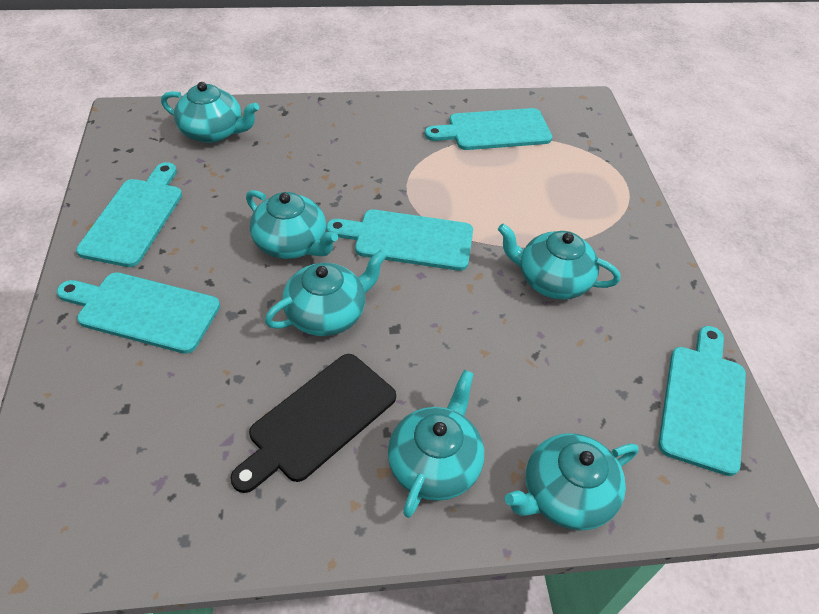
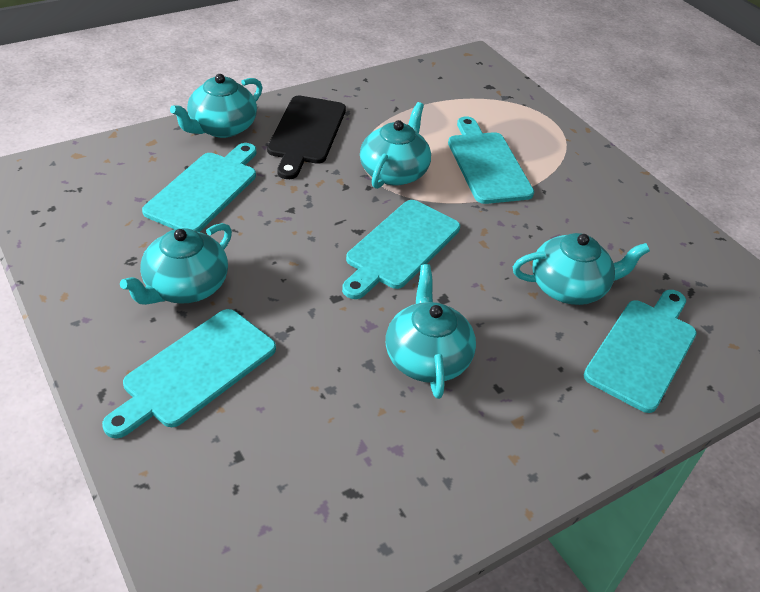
turquoise teapot: [161,82,259,143] [246,190,338,259] [265,250,387,336] [388,370,484,518] [498,224,621,300] [505,433,639,531] = 6 -> [120,223,232,305] [170,74,262,138] [360,102,431,189] [386,264,476,399] [513,233,650,305] = 5

